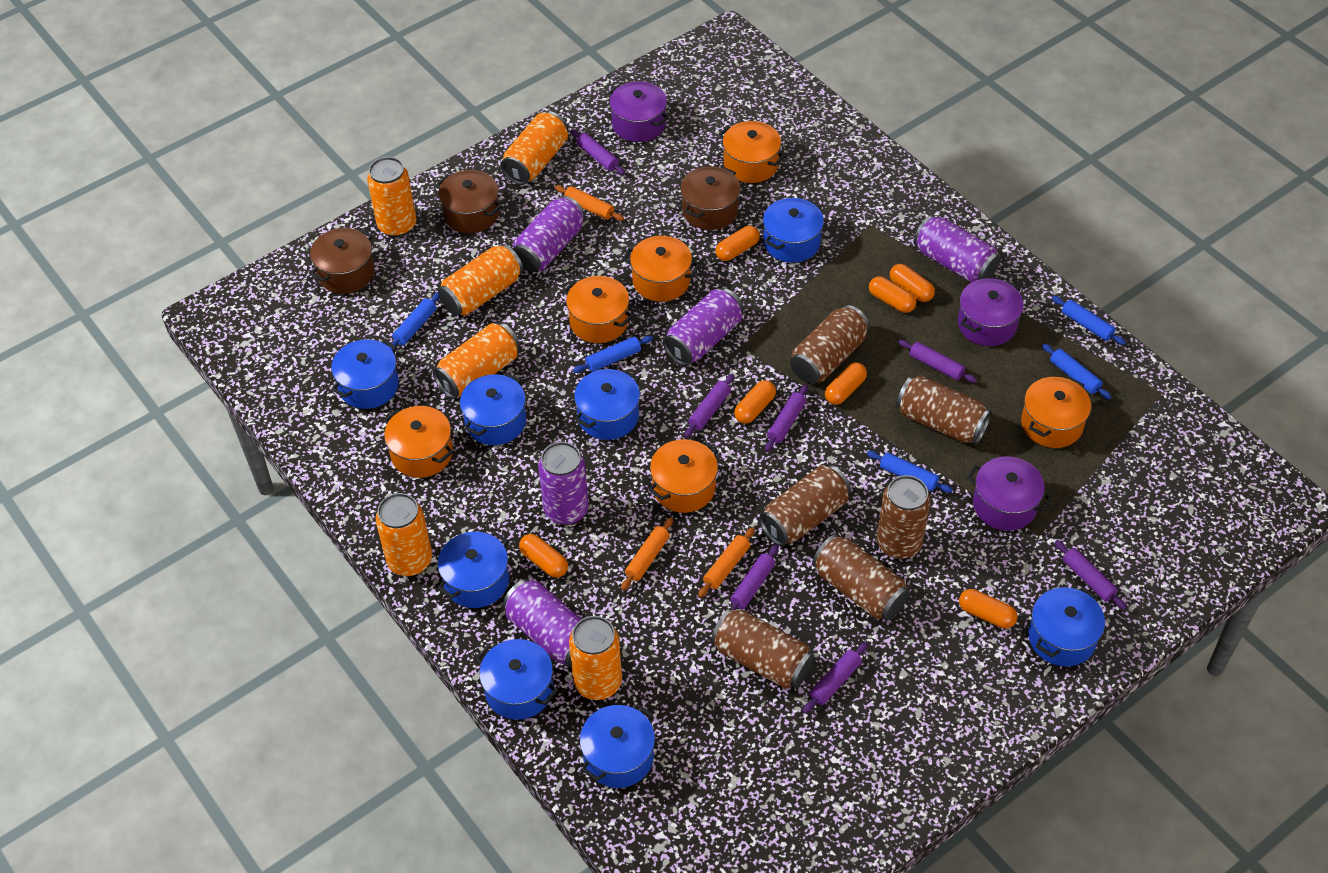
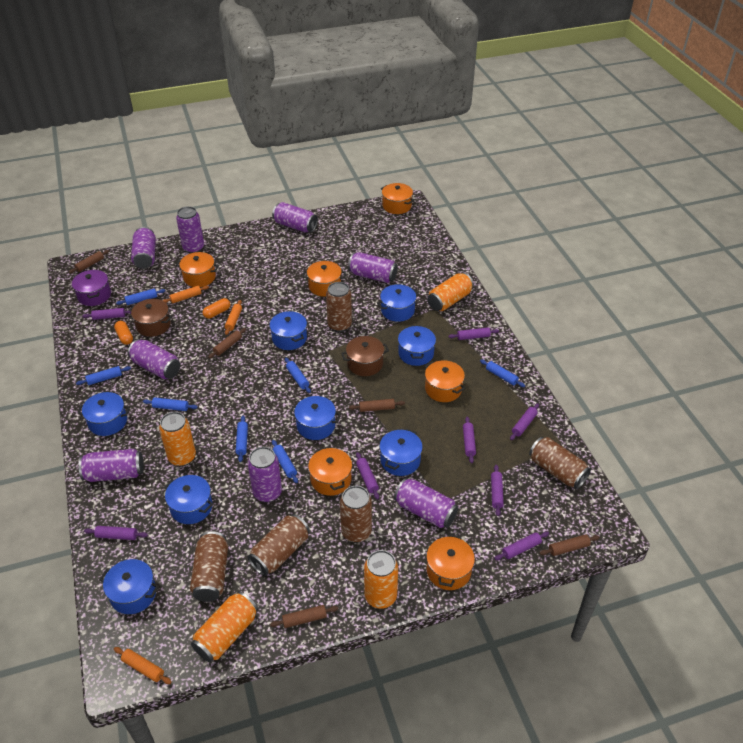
blue rolling pin: [388,292,440,350] [573,335,653,373] [867,451,953,493] [1042,343,1111,400] [1052,296,1126,345] = 5 -> [76,366,131,385] [116,289,165,305] [143,397,198,411] [236,416,248,462] [272,440,298,483] [285,358,311,393] [480,359,525,387] = 7
brown can: [711,608,814,689] [759,465,851,546] [790,305,870,384] [812,534,909,620] [877,475,931,559] [896,375,992,444] = 6 -> [190,531,228,602] [248,514,310,576] [326,282,352,332] [340,486,372,542] [529,437,591,489] = 5
brown pot: [310,228,375,294] [436,170,502,233] [680,166,740,230] = 3 -> [129,299,172,337] [341,336,389,376] = 2
brown rolling pin: none = 0 -> [69,250,109,274] [208,328,246,359] [270,605,338,628] [349,399,405,412] [540,534,600,556] = 5
orange can: [367,157,417,237] [376,493,432,576] [433,323,520,399] [438,244,523,316] [500,111,568,185] [569,616,622,700] = 6 -> [159,412,196,466] [191,591,258,662] [364,550,398,609] [427,273,474,311] = 4
orange capsule: [519,534,568,578] [715,226,760,261] [734,380,776,424] [825,363,867,405] [869,276,916,313] [890,264,935,302] [959,589,1017,629] = 7 -> [114,321,133,345] [203,298,230,319] = 2
purple can: [503,579,581,668] [513,196,586,272] [538,442,589,525] [663,288,744,366] [914,215,1001,283] = 5 -> [79,449,143,482] [128,339,180,379] [131,227,156,269] [176,206,204,253] [248,447,282,502] [272,202,318,233] [348,252,398,283] [394,478,458,528] = 8
purple pot: [608,81,669,142] [958,278,1024,346] [967,457,1052,531] = 3 -> [72,270,111,306] = 1
purple rolling pin: [571,130,625,175] [684,374,734,438] [730,545,779,610] [765,385,808,452] [803,642,868,713] [898,339,977,383] [1055,540,1126,610] = 7 -> [82,308,131,320] [84,526,148,540] [356,452,379,500] [448,327,499,340] [463,417,476,463] [491,465,504,516] [494,531,549,560] [510,403,539,440] = 8

